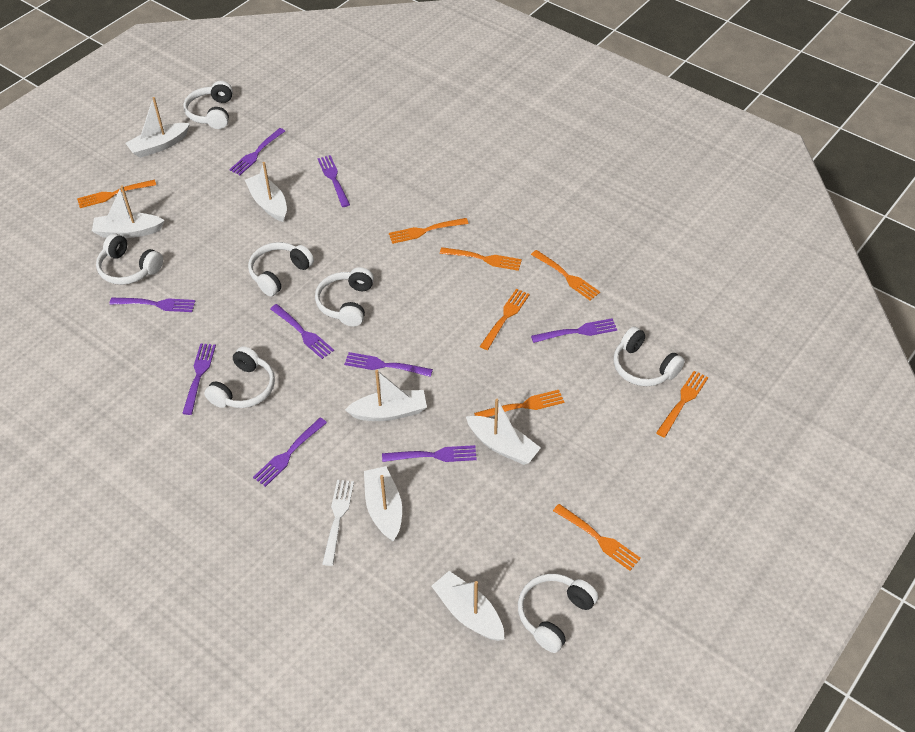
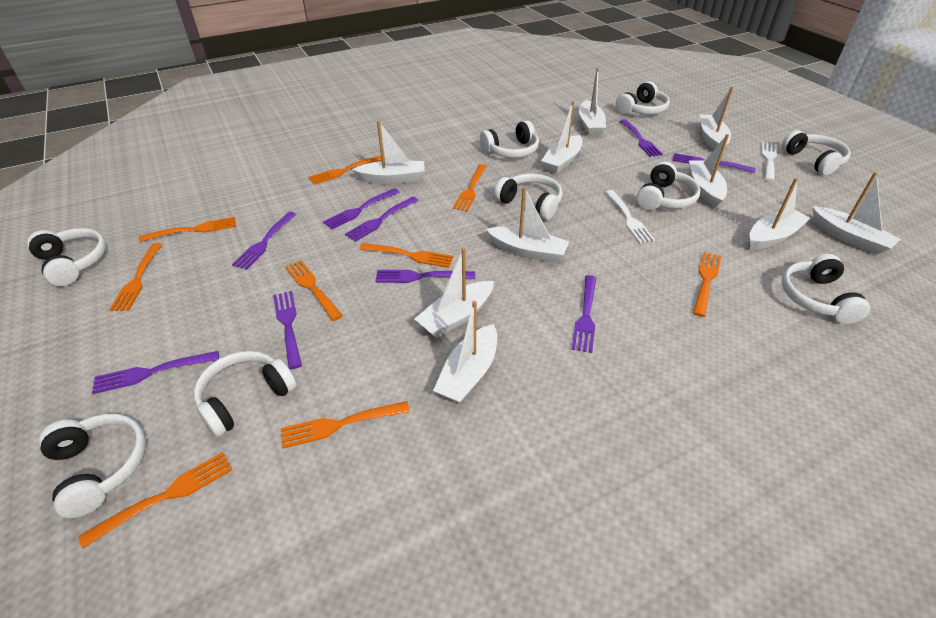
orange fork: [77,180,156,208] [389,218,468,244] [440,247,522,271] [474,390,564,417] [480,289,530,350] [531,250,600,300] [553,504,641,571] [656,371,708,438] = 8 -> [78,452,232,549] [109,243,162,311] [139,217,236,242] [281,401,410,449] [285,260,343,321] [309,156,385,185] [359,243,453,268] [453,164,487,211] [693,252,721,317] = 9
white boat: [92,185,165,238] [126,97,190,158] [245,162,287,222] [345,370,427,421] [364,466,402,541] [432,571,505,641] [466,399,541,465] = 7 -> [352,121,425,184] [415,248,494,338] [433,301,497,404] [486,187,569,263] [541,101,583,174] [579,68,606,136] [689,134,729,208] [700,87,733,150] [749,178,810,250] [812,172,901,255] = 10
white fork: [322,480,354,566] = 1 -> [606,190,655,243] [762,142,777,181] = 2
white headphones: [96,233,163,285] [184,81,233,129] [204,346,275,408] [248,242,314,296] [315,267,374,327] [518,574,598,653] [614,326,685,386] = 7 -> [27,228,106,286] [38,414,146,518] [194,351,297,437] [480,120,539,158] [494,173,562,220] [616,81,670,115] [637,161,701,210] [781,254,870,324] [782,130,851,175] = 9

